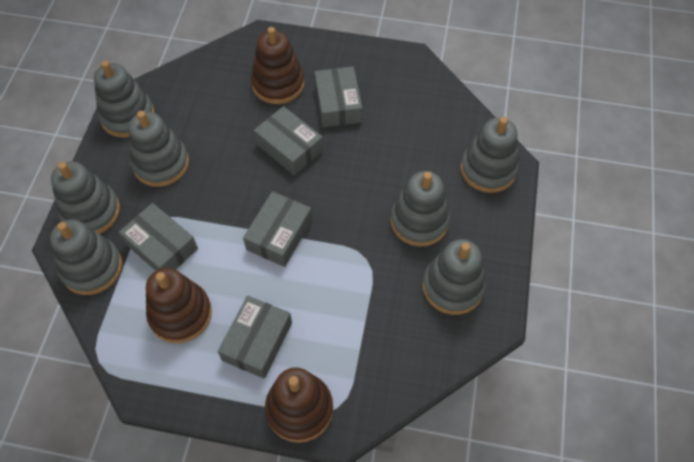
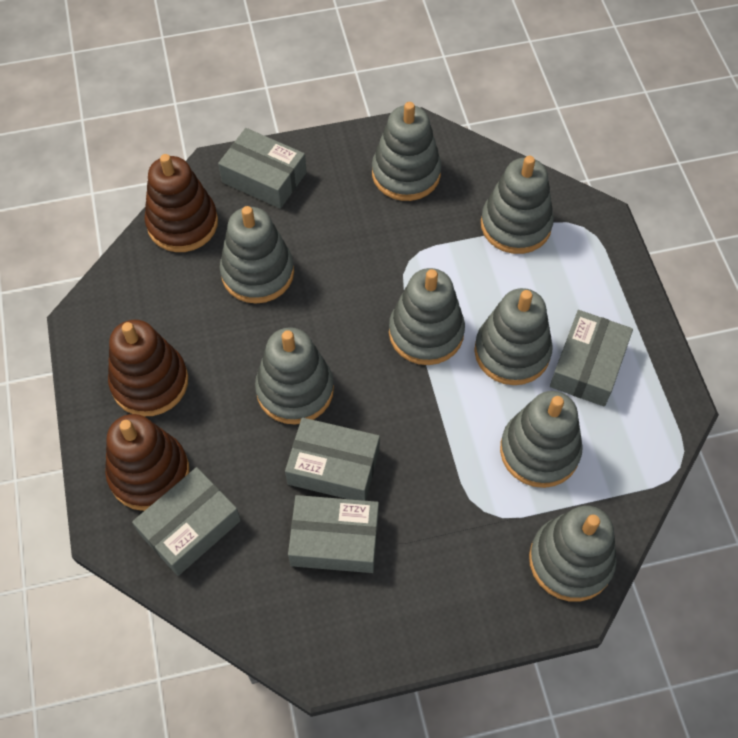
grey stacking toy: [50,219,122,295] [51,161,120,234] [94,61,155,138] [129,111,189,187] [390,171,450,247] [422,239,486,315] [460,117,519,193] = 7 -> [220,206,294,304] [255,327,334,425] [372,102,442,201] [389,268,465,365] [474,288,553,385] [481,156,554,254] [500,391,583,488] [529,506,617,602] = 8

